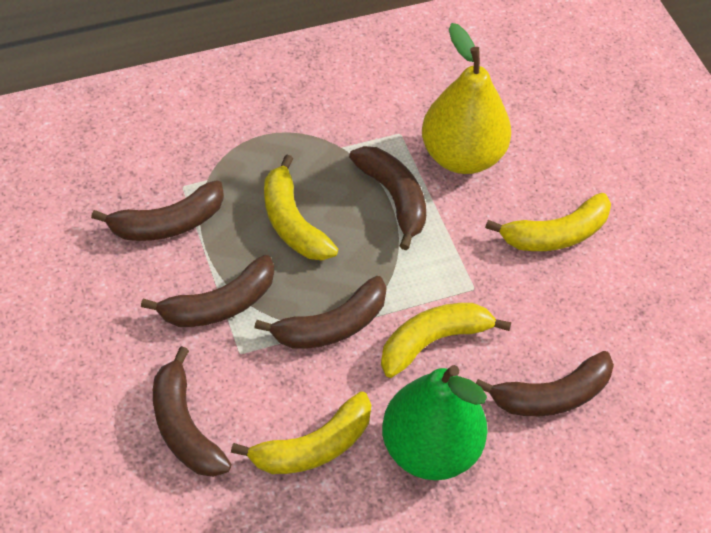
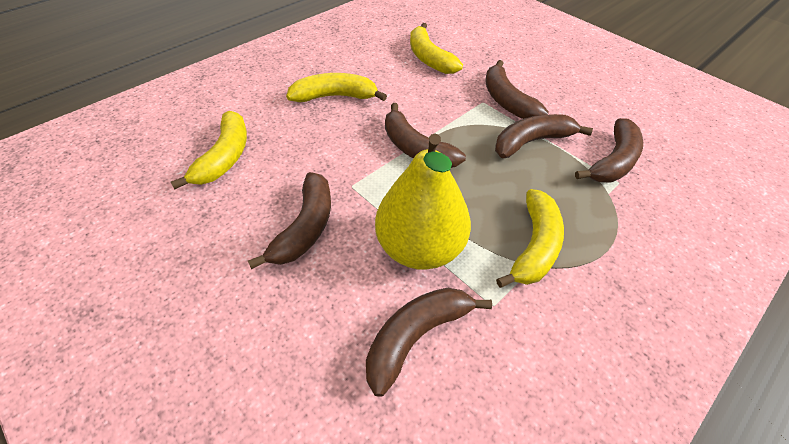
green pear: [382,365,487,480] = 1 -> none = 0

